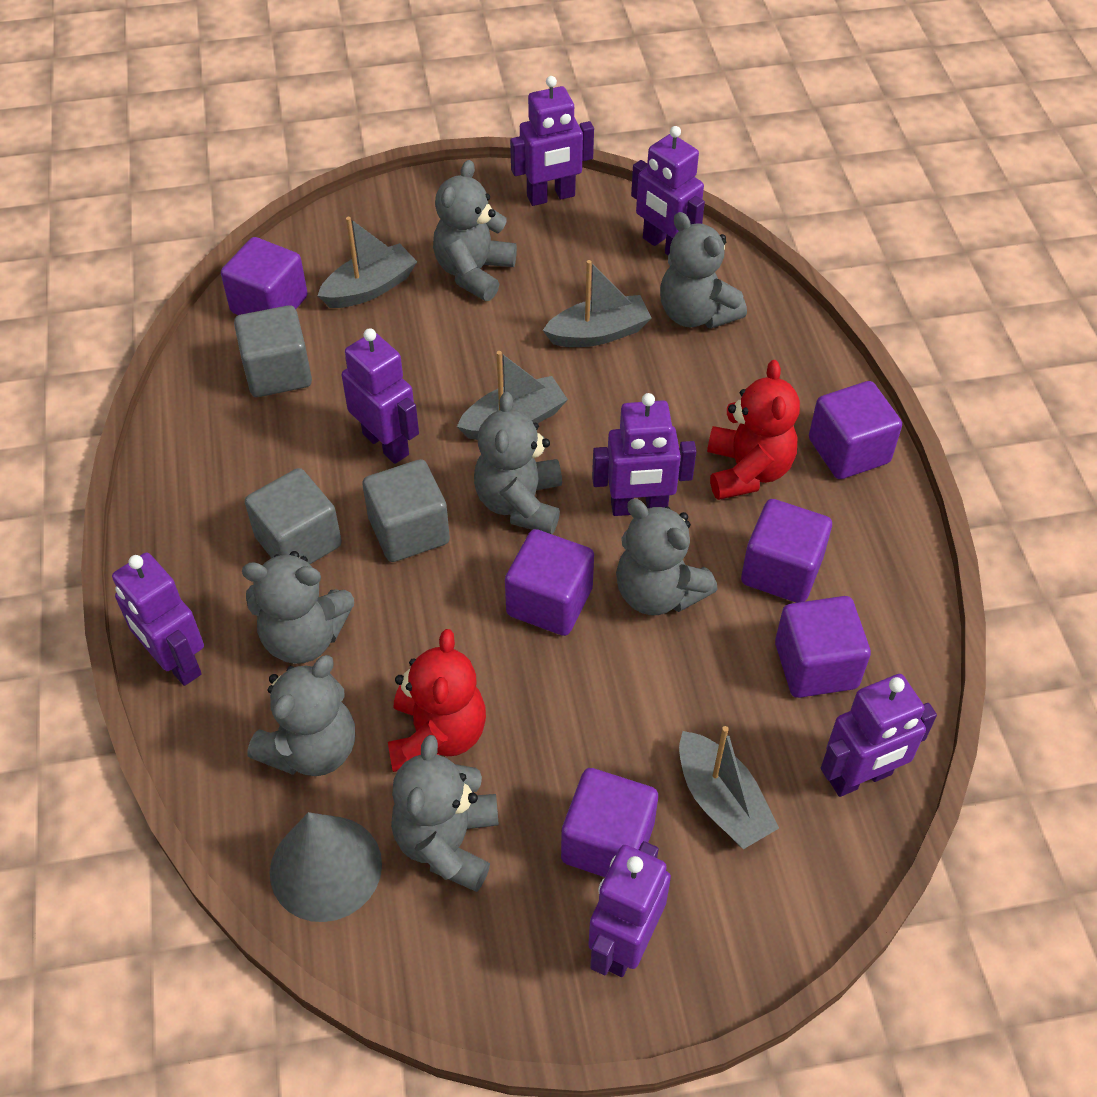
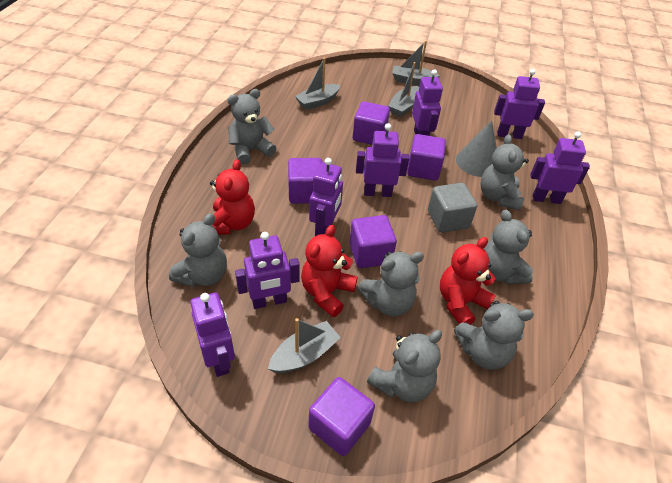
grey cube: [234,305,312,397] [245,468,342,564] [362,459,450,562] = 3 -> [428,183,477,233] = 1
purple cube: [221,237,308,315] [505,529,594,636] [561,768,658,877] [741,499,832,603] [775,596,871,698] [809,381,902,479] = 6 -> [288,158,323,204] [308,377,375,456] [349,215,397,268] [353,101,390,145] [407,134,446,180] = 5
red teddy bear: [388,629,486,772] [707,360,800,500] = 2 -> [210,159,255,235] [301,225,358,317] [440,237,496,325] = 3

